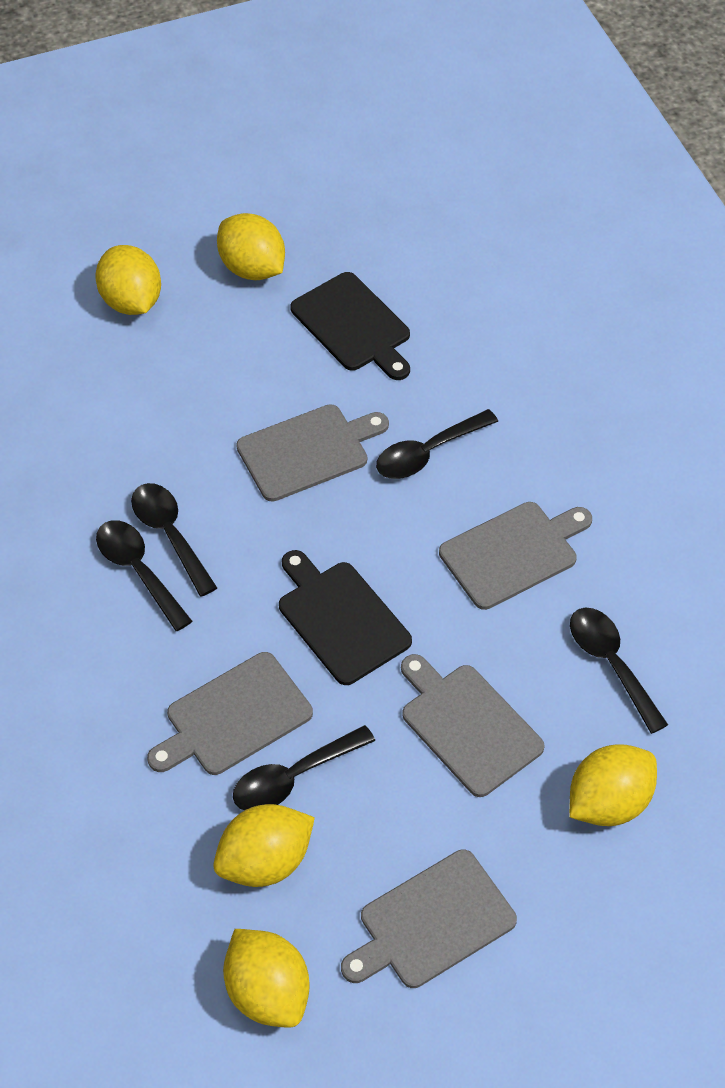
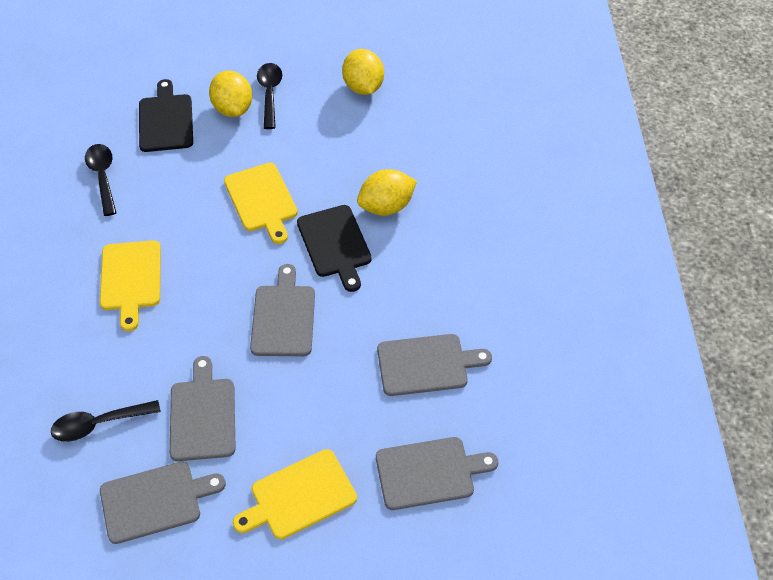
black spoon: [96,520,192,631] [131,483,217,597] [233,725,375,810] [376,409,498,479] [570,608,668,734] = 5 -> [51,400,161,442] [85,144,117,216] [257,63,282,129] = 3
yellow cutting board: none = 0 -> [100,240,161,331] [224,163,298,244] [233,449,357,539] = 3
yellow lemon: [96,245,161,315] [213,804,315,887] [217,213,285,280] [223,929,310,1028] [569,744,657,826] = 5 -> [209,71,252,117] [342,49,384,95] [357,169,417,216] = 3

